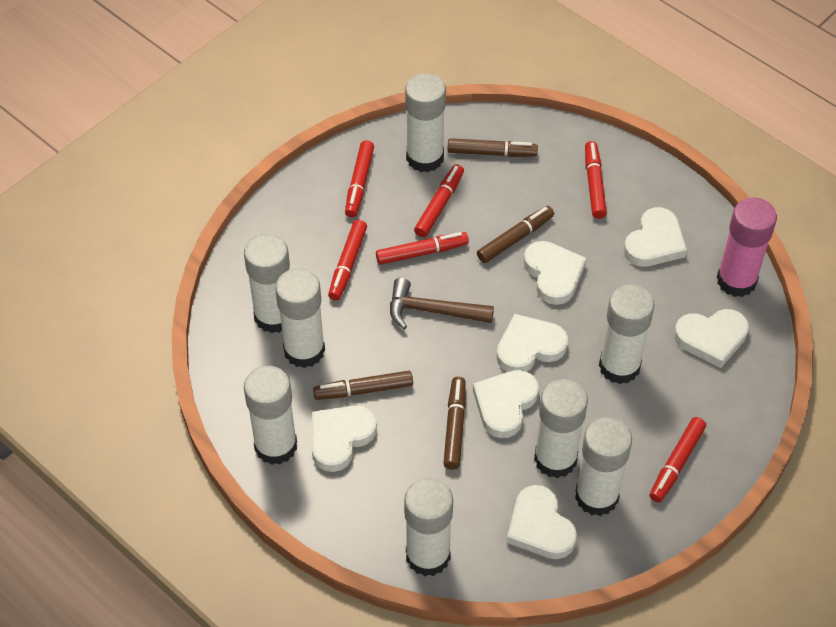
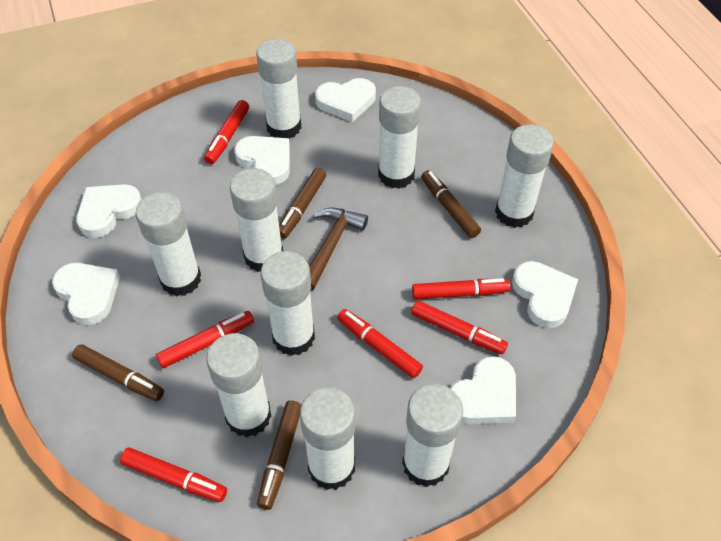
pink glue stick: [717,197,777,297] = 1 -> none = 0
white glue stick: [244,234,290,333] [244,366,297,465] [275,268,325,368] [404,478,453,576] [405,73,446,172] [534,379,588,478] [575,417,632,516] [599,284,654,384] = 8 -> [135,192,201,297] [206,333,271,437] [230,168,283,272] [256,38,301,139] [261,251,315,356] [300,387,356,490] [378,86,421,189] [402,384,463,487] [495,124,554,228] = 9
white heart: [312,405,377,472] [473,370,539,438] [497,314,568,372] [507,485,577,559] [524,241,586,305] [624,207,687,267] [674,309,749,368] = 7 -> [52,263,120,325] [76,184,142,238] [234,136,290,185] [315,78,376,122] [450,356,516,424] [512,261,578,328] = 6

